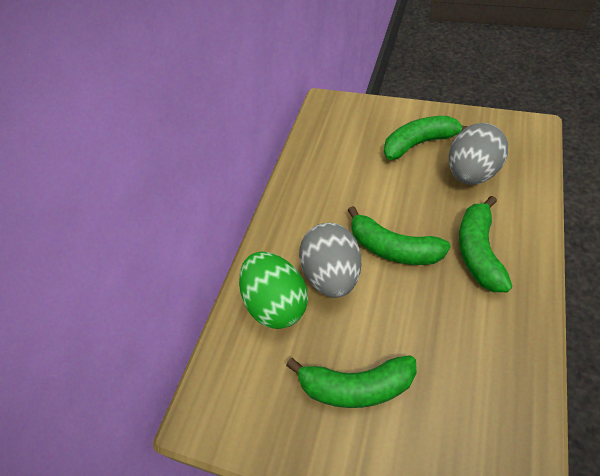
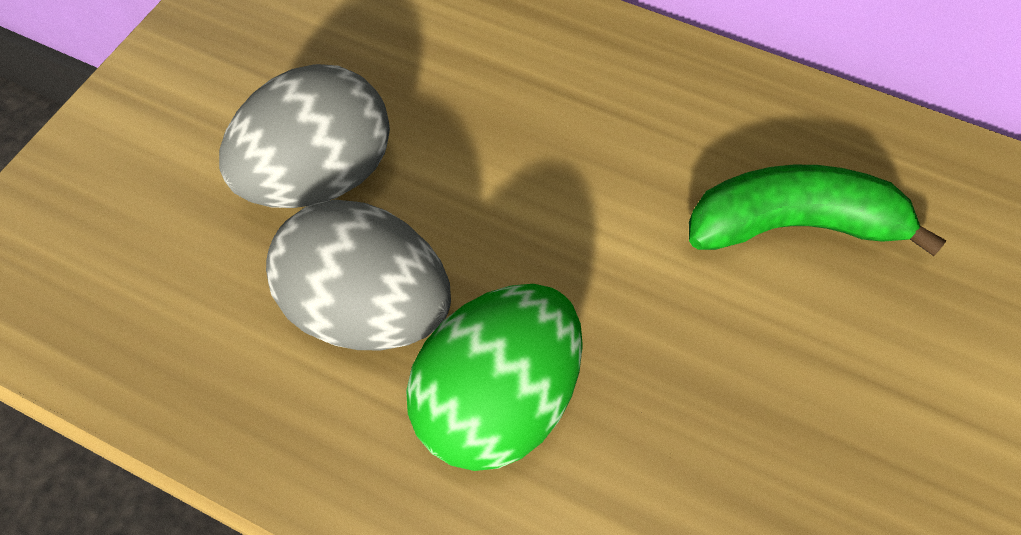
green banana: [286,355,417,408] [348,206,451,265] [384,116,468,160] [459,196,512,292] = 4 -> [689,165,947,256] = 1

